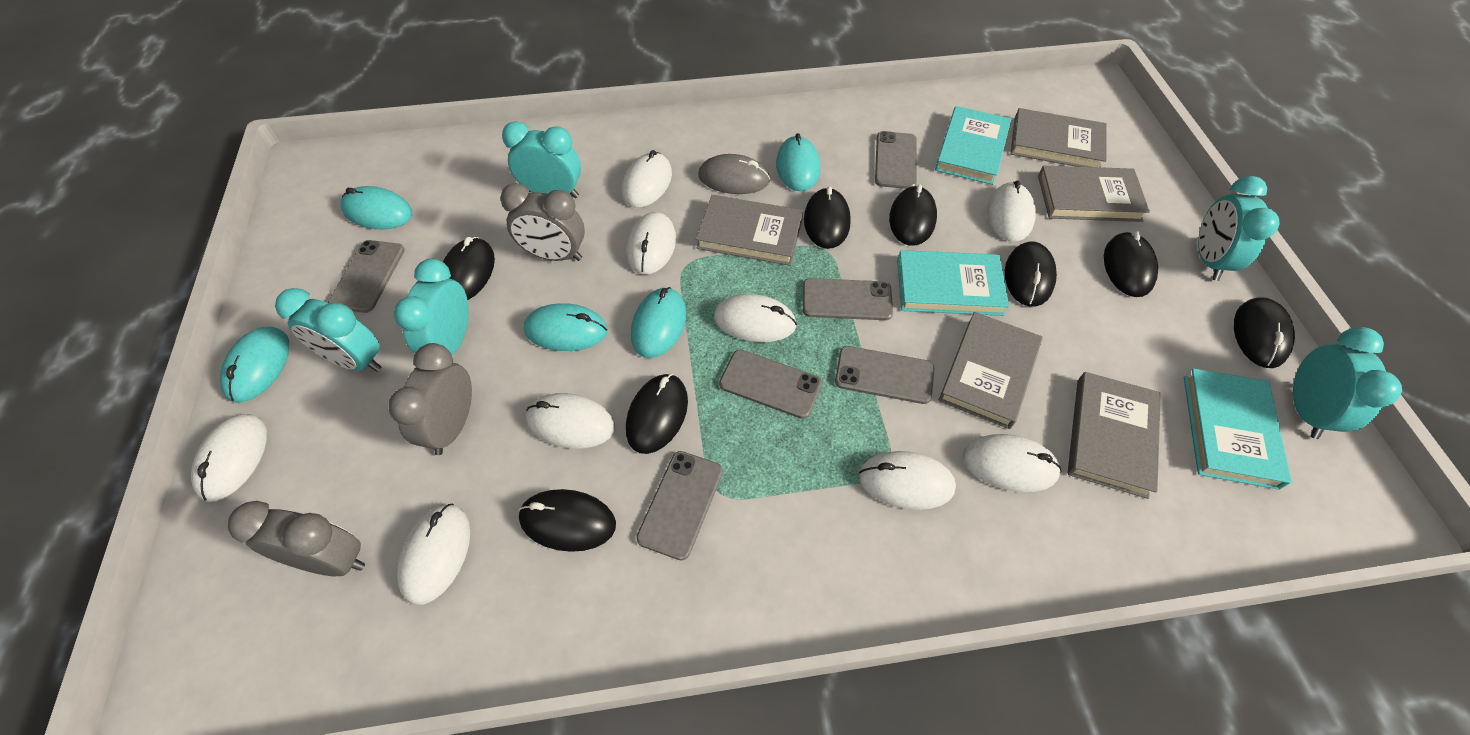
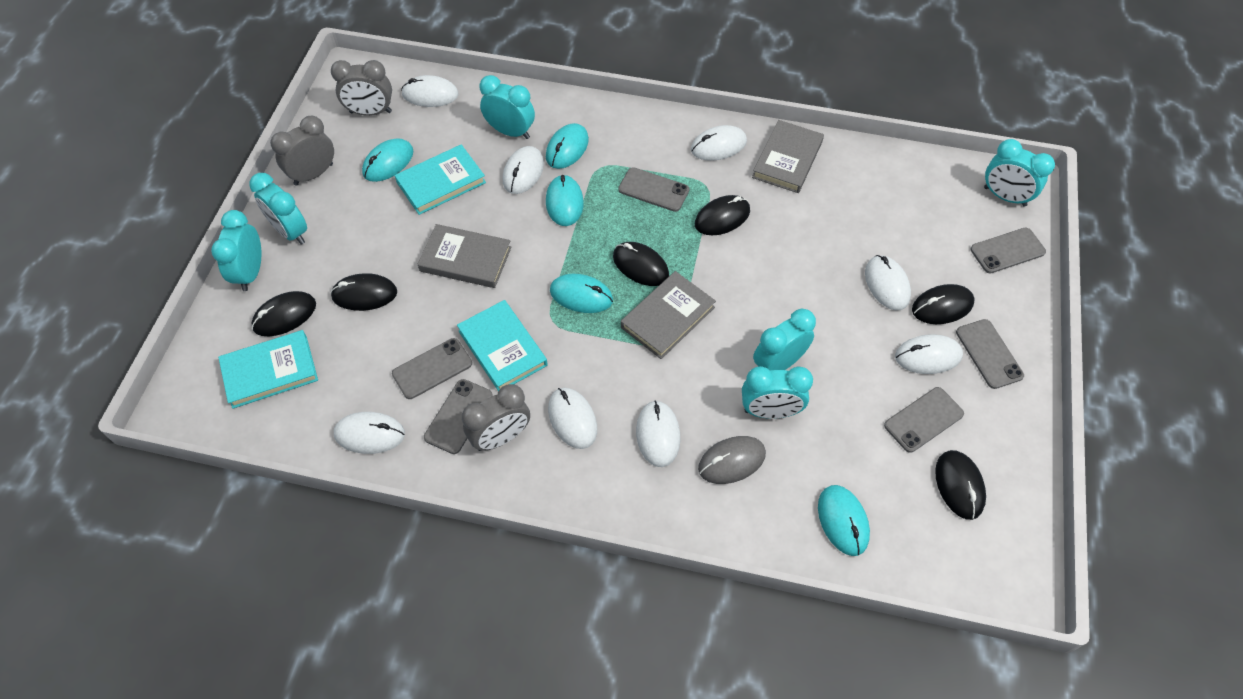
black mouse: [443,237,495,300] [518,489,616,552] [626,374,688,454] [804,186,851,249] [889,184,937,246] [1005,241,1057,307] [1104,231,1158,297] [1234,297,1295,368] = 8 -> [251,291,316,336] [330,273,397,311] [613,242,669,286] [695,195,750,235] [912,284,975,324] [935,450,986,520] = 6
grey book: [696,195,803,266] [939,312,1043,429] [1011,108,1107,167] [1038,166,1150,222] [1068,372,1161,499] = 5 -> [418,224,512,288] [621,271,716,359] [752,120,824,193] = 3
turquoise clock: [275,288,382,372] [394,259,469,355] [502,121,581,198] [1198,176,1280,281] [1293,327,1402,439] = 5 -> [211,210,261,291] [249,173,307,245] [480,75,535,139] [742,366,813,419] [753,309,816,370] [984,139,1055,207] = 6
white mouse: [191,414,267,502] [397,504,470,605] [526,393,615,449] [622,150,672,208] [626,212,676,275] [714,294,797,342] [859,451,956,510] [963,434,1062,492] [987,180,1036,242] = 9 -> [334,412,405,454] [401,75,458,107] [503,146,544,194] [548,388,597,449] [636,400,680,467] [691,125,747,161] [865,255,911,310] [895,334,963,374] = 8

